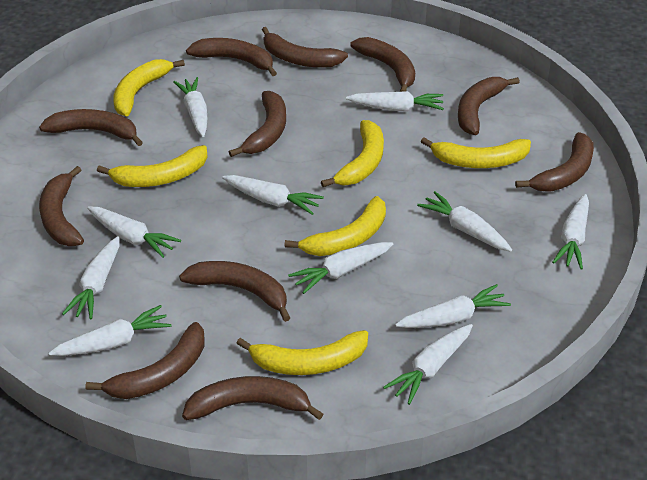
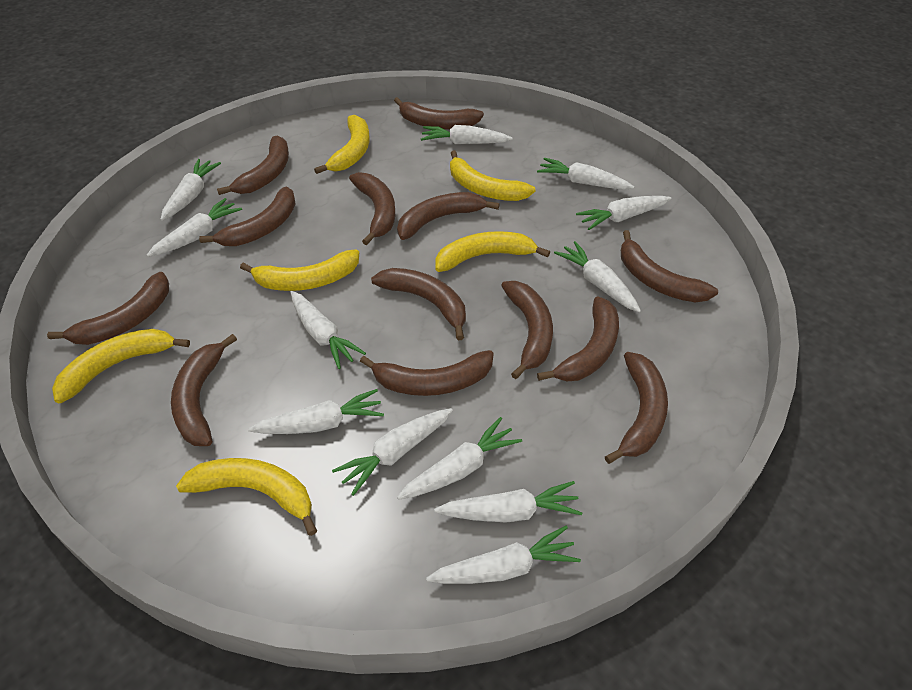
brown banana: [39,109,143,146] [39,166,84,246] [86,322,205,399] [179,261,290,322] [182,376,323,420] [186,38,277,76] [229,91,286,157] [262,27,348,68] [350,37,415,92] [458,77,520,135] [515,132,594,192] = 11 -> [47,272,169,345] [171,334,237,446] [199,187,296,246] [217,136,289,195] [349,172,395,245] [360,350,494,396] [371,268,466,340] [394,97,484,130] [397,192,499,240] [501,281,553,379] [537,296,619,381] [605,352,668,464] [621,230,718,302] = 13
white carrot: [49,305,172,356] [62,236,119,319] [87,206,181,258] [173,77,207,137] [222,175,324,215] [288,242,394,294] [346,91,444,111] [383,324,473,405] [395,284,511,328] [417,191,512,252] [552,194,589,269] = 11 -> [147,198,242,257] [161,159,221,221] [248,389,384,434] [290,291,366,369] [332,408,453,496] [397,417,522,500] [421,125,512,144] [426,526,581,584] [434,481,582,523] [537,158,634,190] [554,241,641,312] [576,196,671,230] = 12

